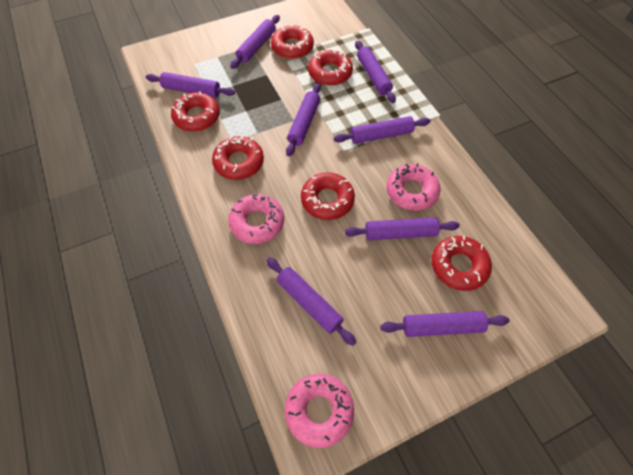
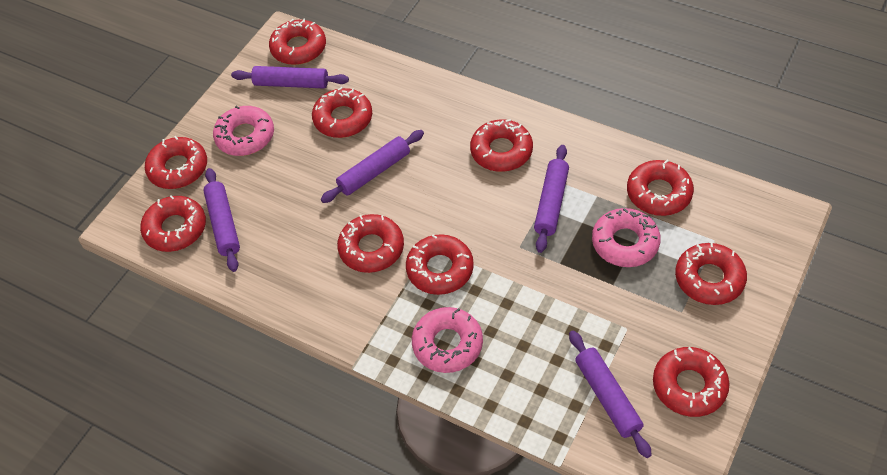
purple rolling pin: [146,72,235,98] [230,15,280,69] [266,257,357,346] [286,83,321,156] [334,116,430,144] [345,217,460,240] [355,40,396,103] [380,311,510,337] = 8 -> [203,168,240,272] [231,66,349,88] [321,130,424,203] [534,145,569,253] [569,331,652,458] = 5
red donut: [171,91,220,132] [212,135,264,180] [271,24,314,59] [301,172,355,220] [308,50,353,86] [431,235,492,291] = 6 -> [140,195,206,252] [145,136,207,189] [269,18,326,65] [312,87,372,138] [337,214,404,273] [406,234,474,295] [470,119,533,172] [627,159,694,216] [653,347,730,417] [675,242,747,305] = 10

